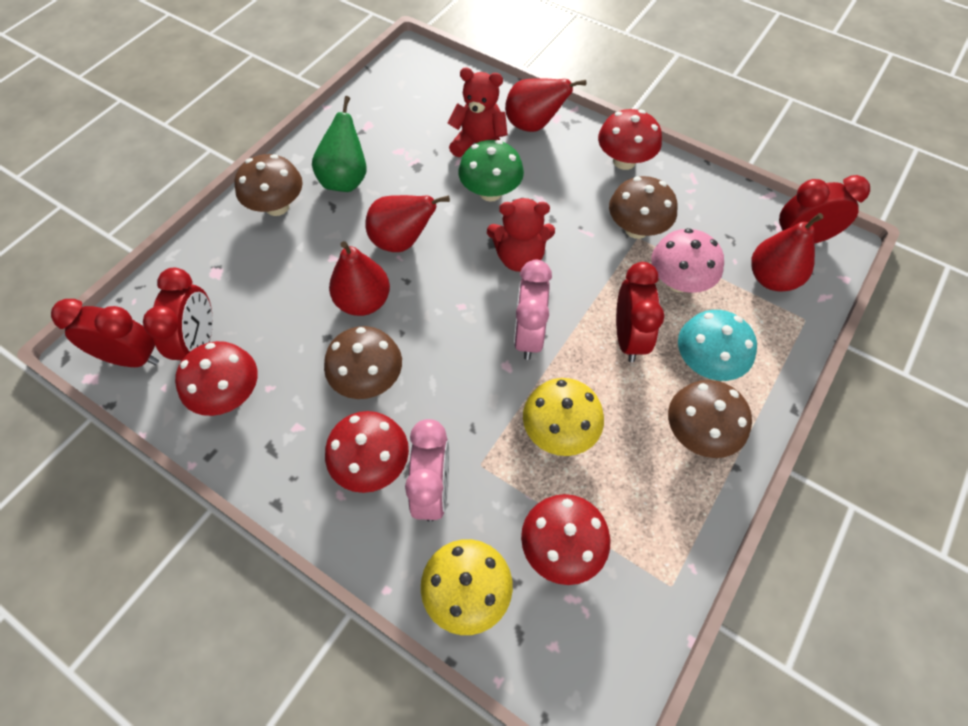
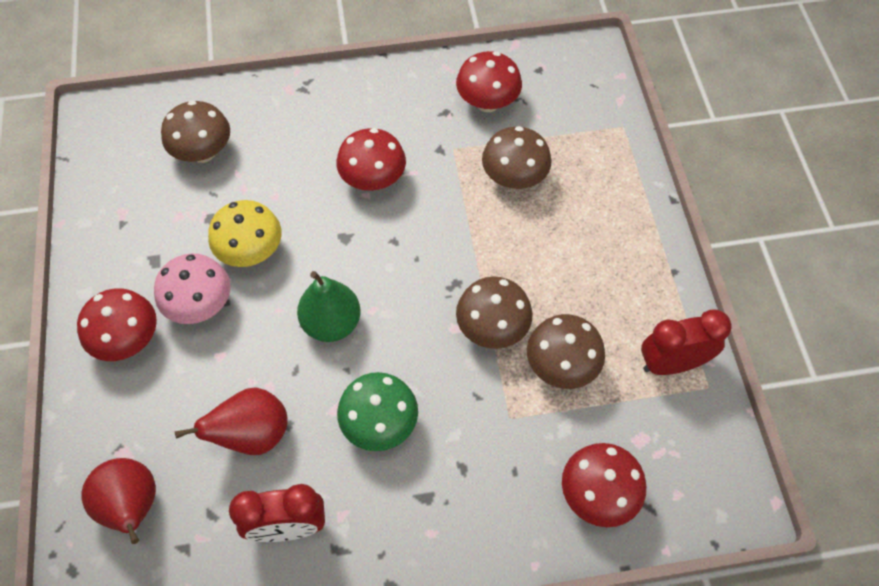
pink clock: [405,419,449,522] [514,260,552,360] = 2 -> none = 0
red clock: [51,299,159,367] [143,268,213,360] [616,262,664,362] [779,175,870,244] = 4 -> [229,484,325,542] [641,309,732,375] = 2
red pear: [329,241,390,316] [365,195,450,252] [505,78,586,132] [751,213,824,292] = 4 -> [81,458,156,544] [175,387,288,455] = 2
red teddy bear: [447,68,508,157] [487,198,555,272] = 2 -> none = 0
turquoise mushroom: [678,310,757,381] = 1 -> none = 0
yellow mushroom: [421,539,513,635] [523,378,604,456] = 2 -> [208,200,281,267] = 1

